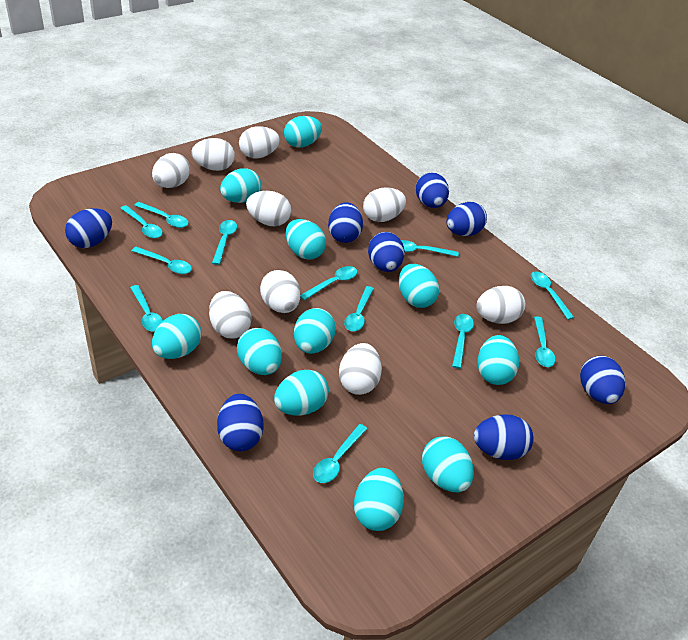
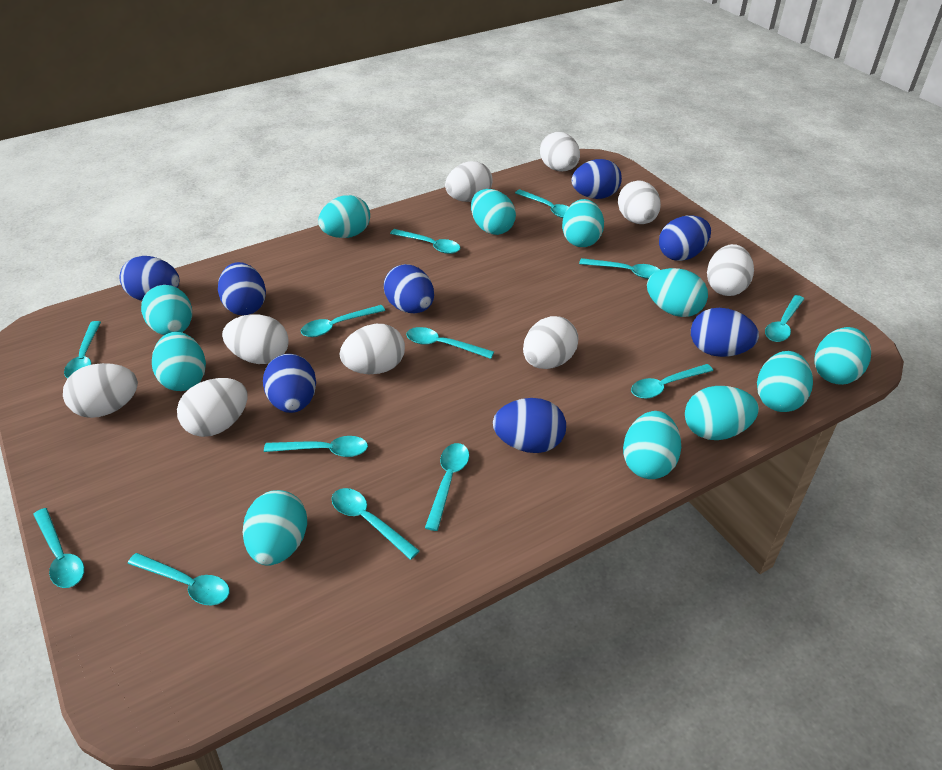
turquoise spoon: [120,205,163,238] [130,285,163,332] [132,247,192,274] [134,202,189,228] [212,220,237,265] [300,266,358,301] [313,424,367,483] [344,286,374,332] [401,240,459,257] [452,314,474,369] [531,271,574,320] [534,316,555,367] = 12 -> [33,508,84,588] [64,321,101,379] [128,553,230,605] [264,436,368,457] [301,305,385,337] [332,488,420,560] [390,229,460,254] [406,327,494,359] [425,443,469,531] [515,189,569,218] [579,258,660,279] [631,364,713,399] [765,295,804,342] = 13

